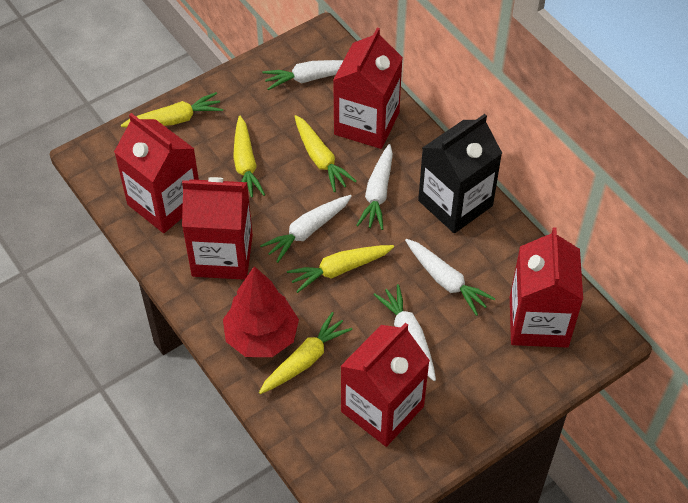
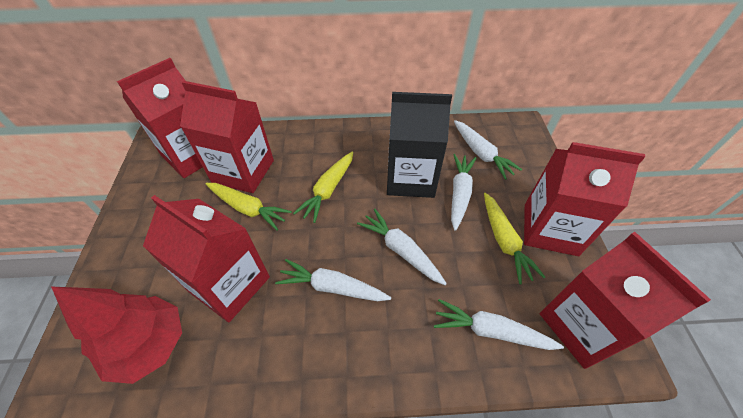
yellow carrot: [121,92,223,127] [233,116,265,198] [259,312,353,394] [287,245,394,293] [294,115,357,192] = 5 -> [206,183,292,231] [293,152,353,223] [484,193,545,284] = 3

